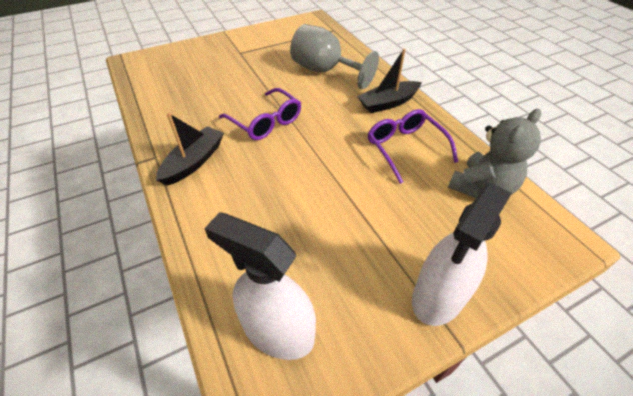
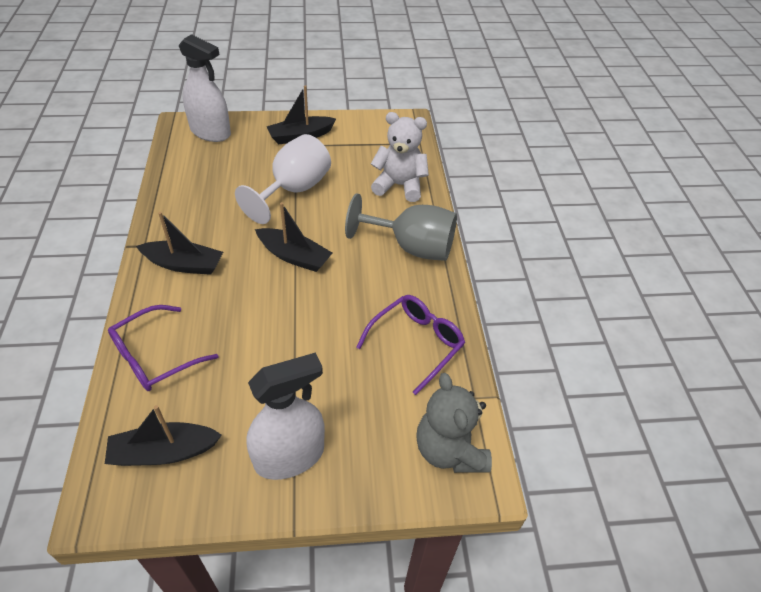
black boat: [156,113,224,186] [357,49,422,113] = 2 -> [105,405,222,466] [136,212,223,275] [255,202,332,272] [266,85,336,144] = 4
white goblet: none = 0 -> [235,134,331,224] = 1
white teddy bear: none = 0 -> [371,112,429,202] = 1

